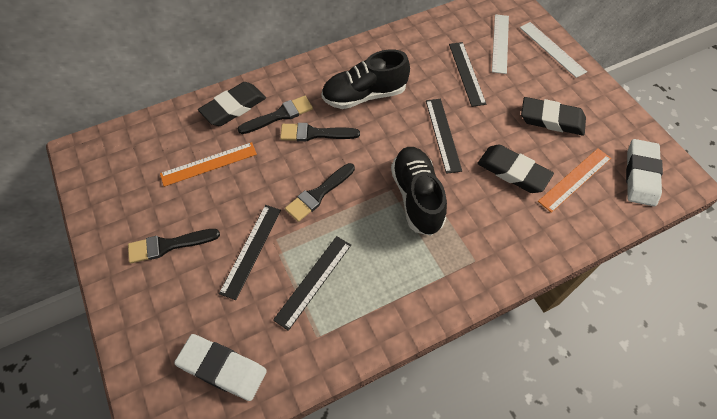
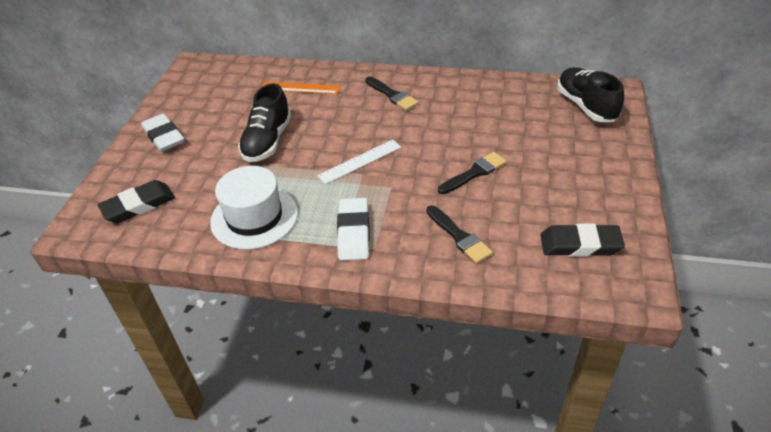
black brush: [128,229,220,263] [238,96,313,134] [280,123,360,141] [285,163,355,222] = 4 -> [365,76,419,110] [426,205,493,264] [438,152,507,194] = 3
black eraser: [198,82,266,126] [477,144,554,193] [521,97,586,136] = 3 -> [98,180,175,223] [541,223,625,257] = 2
black ruler: [219,205,281,300] [273,236,351,331] [426,99,462,174] [449,42,486,107] = 4 -> none = 0
orange ruler: [160,142,257,187] [538,148,611,213] = 2 -> [262,82,340,94] = 1
white hat: none = 0 -> [210,166,298,250] = 1
white ruler: [492,14,509,74] [520,22,587,78] = 2 -> [317,139,401,184] = 1

